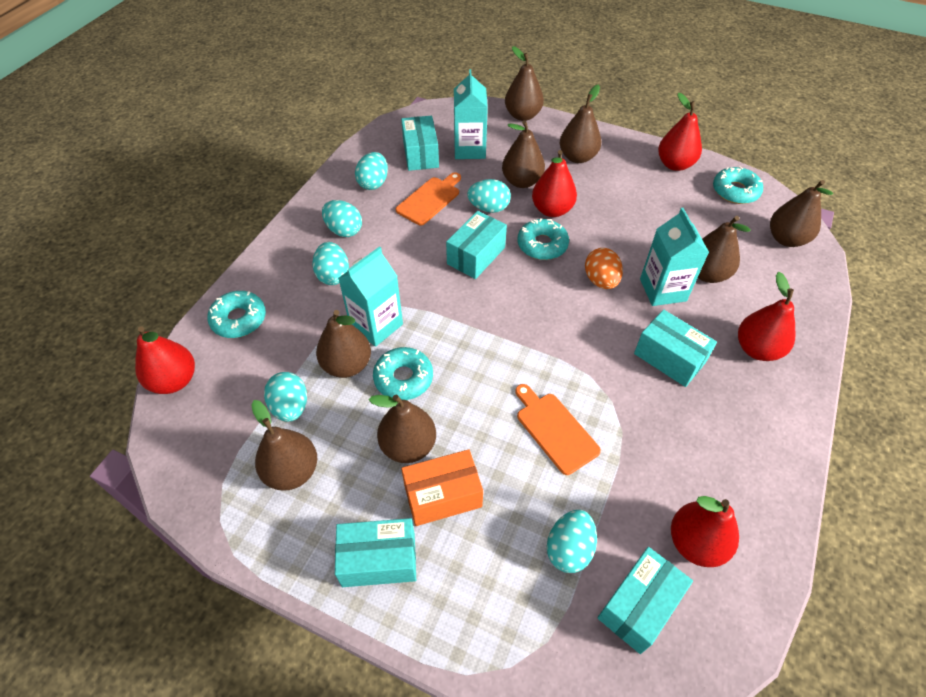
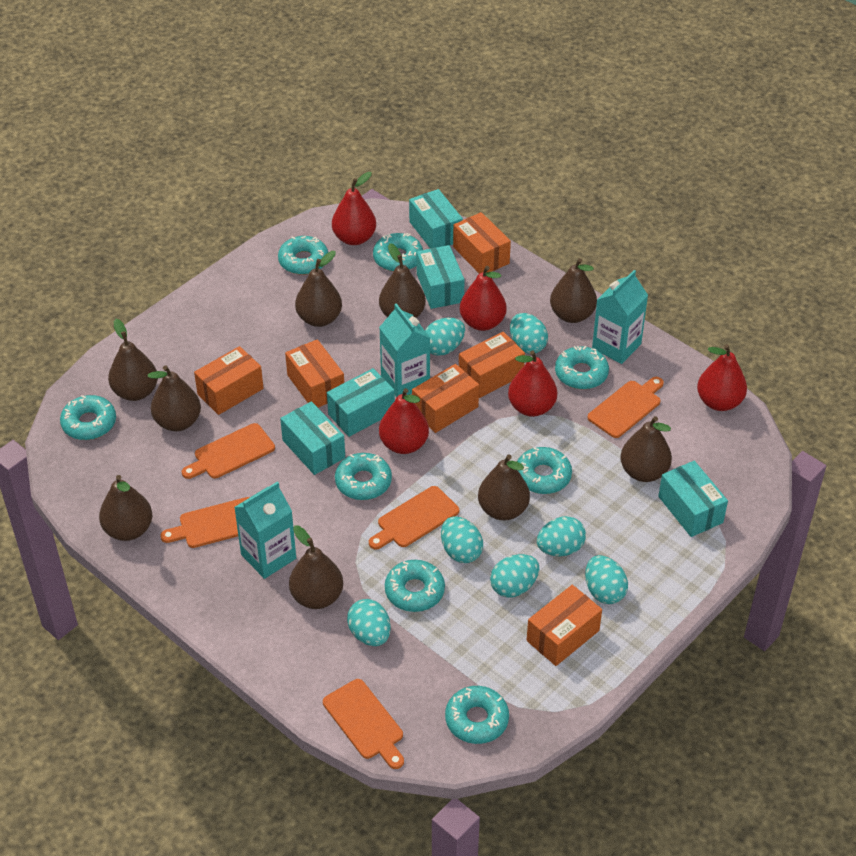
brown pear: [251,400,317,491] [316,310,371,378] [369,395,436,463] [502,120,545,188] [505,46,544,121] [560,85,601,163] [698,216,751,283] [770,180,833,247] = 8 -> [99,475,152,541] [108,319,158,401] [148,365,201,431] [289,525,343,609] [295,251,342,327] [379,243,426,318] [478,455,530,520] [550,258,597,323] [620,416,672,482] = 9
orange box: [401,449,483,526] = 1 -> [194,346,263,415] [285,339,344,407] [412,364,479,433] [453,212,511,274] [459,332,525,398] [527,585,602,666] = 6
orange cutting board: [396,172,461,225] [515,384,601,475] = 2 -> [161,497,250,548] [182,423,275,479] [323,679,404,769] [369,486,459,550] [587,377,664,438] = 5
orange egg: [585,248,623,289] = 1 -> none = 0
turquoise donut: [207,291,266,338] [373,347,433,400] [518,218,569,260] [713,166,763,204] = 4 -> [60,395,116,440] [278,236,328,275] [335,453,392,500] [373,233,423,272] [385,560,445,612] [445,686,509,744] [517,447,572,494] [555,346,609,389] = 8
turquoise egg: [264,372,307,422] [312,242,349,285] [322,200,362,237] [355,152,388,190] [467,179,511,213] [547,510,597,573] = 6 -> [347,599,391,646] [425,318,465,356] [441,516,483,563] [490,554,539,598] [510,313,548,354] [537,516,586,556] [585,555,628,604] = 7

